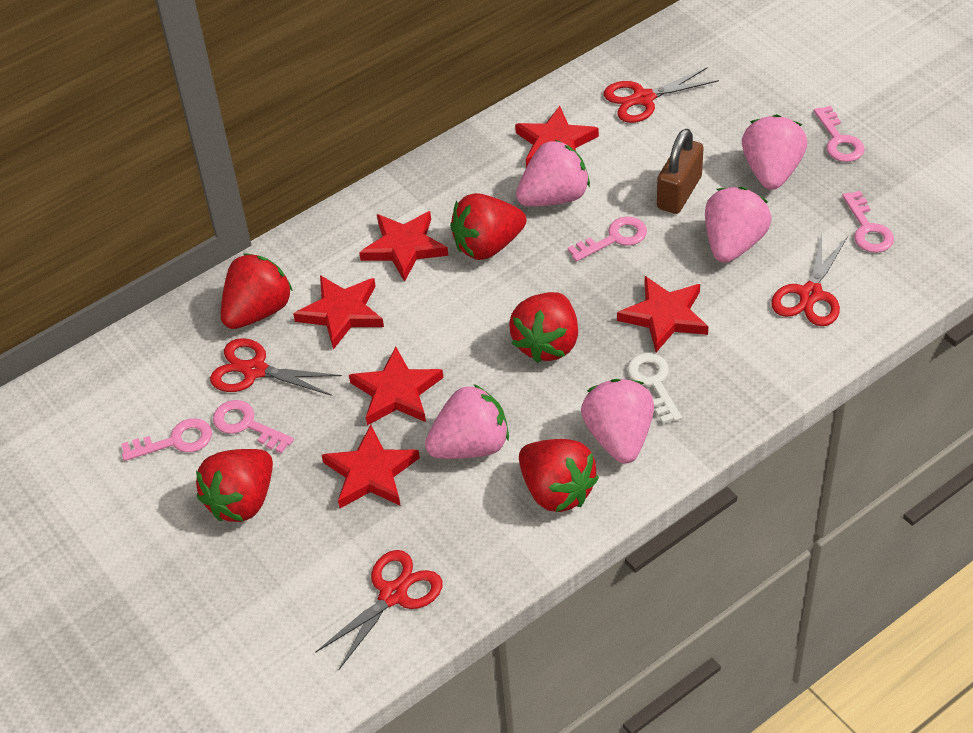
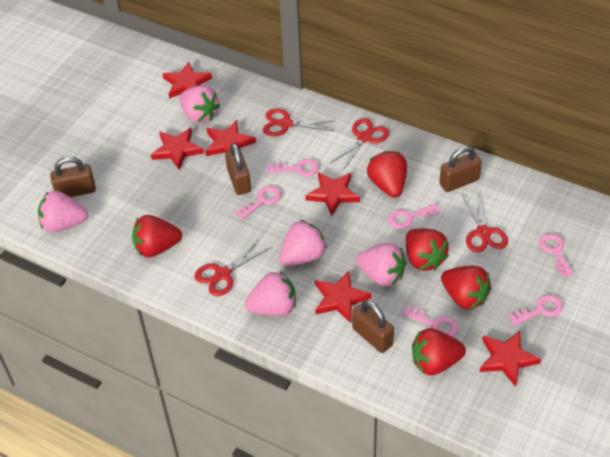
brown padlock: [657,129,704,214] = 1 -> [50,156,96,197] [225,143,251,195] [352,300,394,353] [439,146,482,192] = 4
pink key: [121,418,212,461] [213,400,294,453] [568,217,647,262] [814,106,865,162] [842,191,894,253] = 5 -> [235,186,281,220] [268,159,319,177] [388,204,440,229] [403,305,458,337] [508,295,563,326] [539,233,573,277] = 6
white key: [627,353,682,424] = 1 -> none = 0

